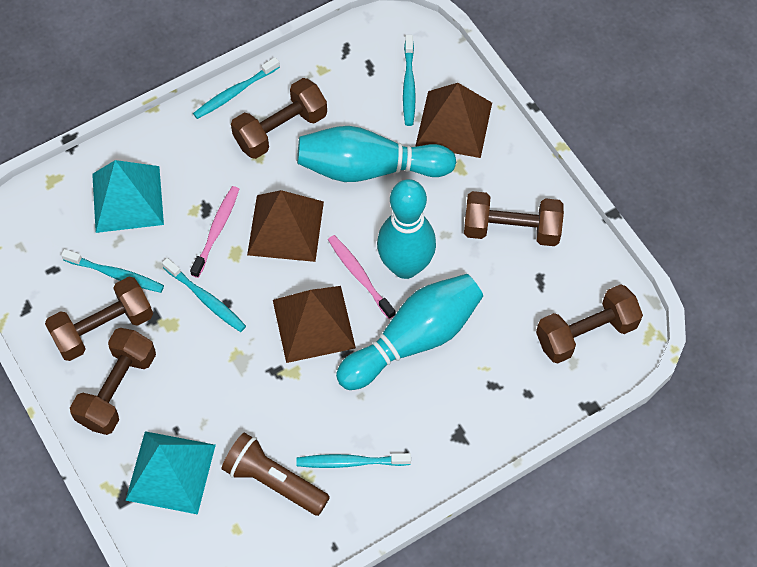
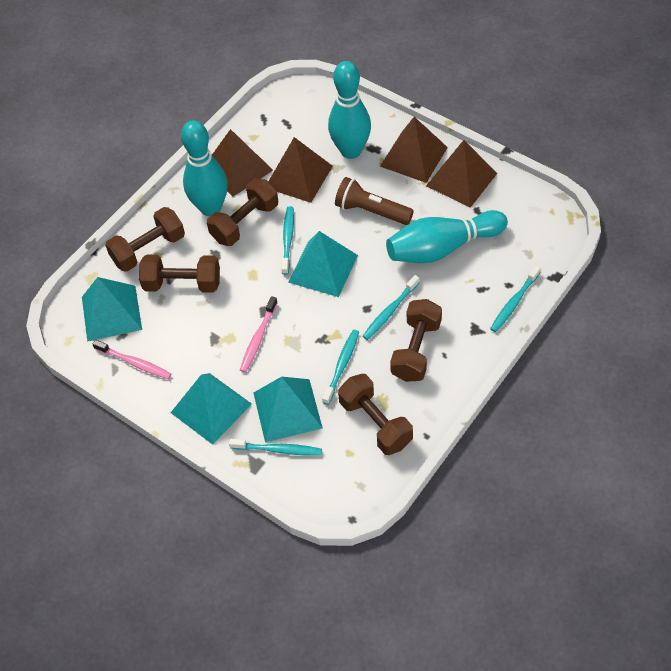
brown pyramid: [247,190,324,262] [273,286,356,363] [416,83,492,158] = 3 -> [212,129,273,197] [268,137,333,203] [380,117,448,183] [426,140,497,208] = 4
turquoise pyramid: [92,160,164,233] [125,431,216,515] = 2 -> [82,277,142,342] [171,373,252,445] [253,377,323,442] [288,231,358,297] = 4

